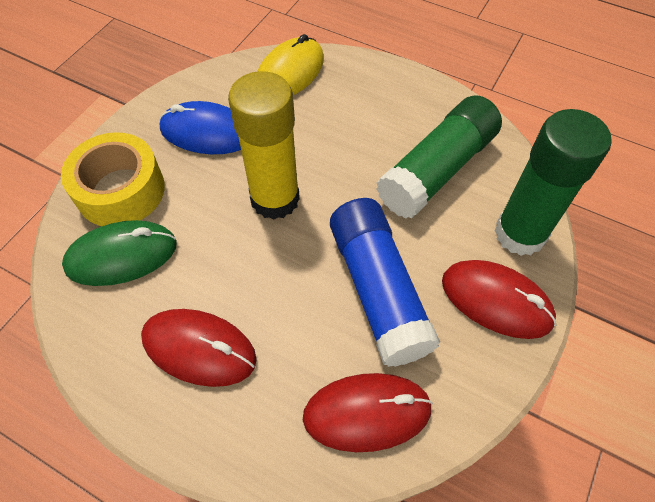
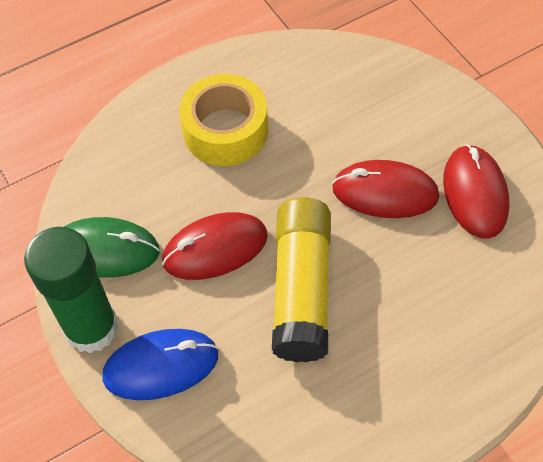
blue glue stick: [330,198,441,367] = 1 -> none = 0
green glue stick: [376,95,502,219] [495,109,612,256] = 2 -> [24,227,119,353] = 1
yellow mouse: [258,34,324,95] = 1 -> none = 0

